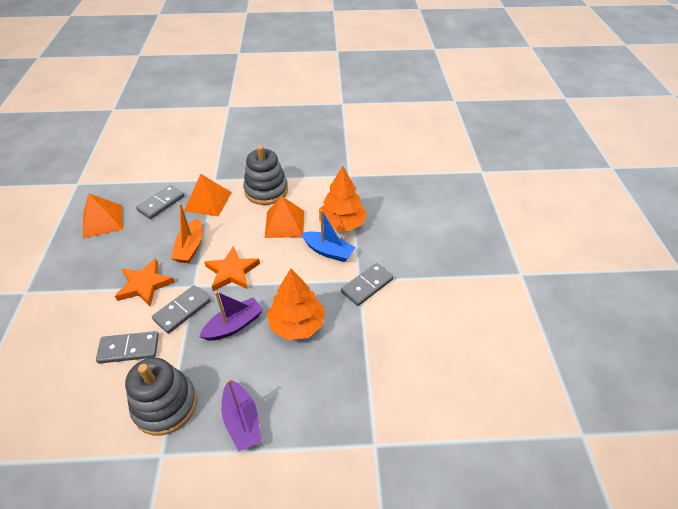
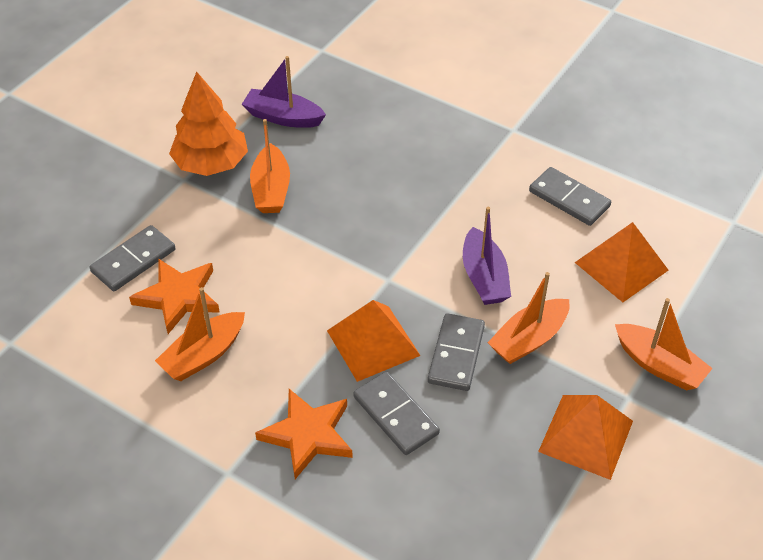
blue boat: [301,210,356,262] = 1 -> none = 0
grey stacking toy: [125,358,197,436] [243,145,288,205] = 2 -> none = 0
orange boat: [171,203,203,263] = 1 -> [155,287,245,381] [250,119,290,213] [487,272,569,364] [615,298,713,391] = 4
orange tree: [267,269,325,340] [319,166,367,231] = 2 -> [169,72,248,176] = 1

